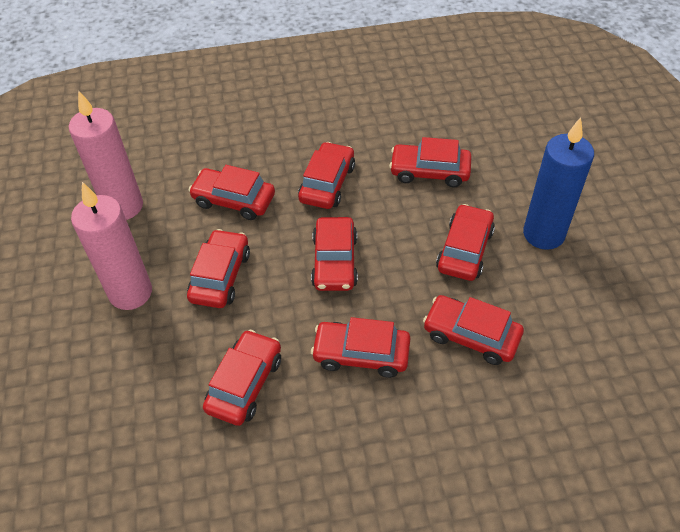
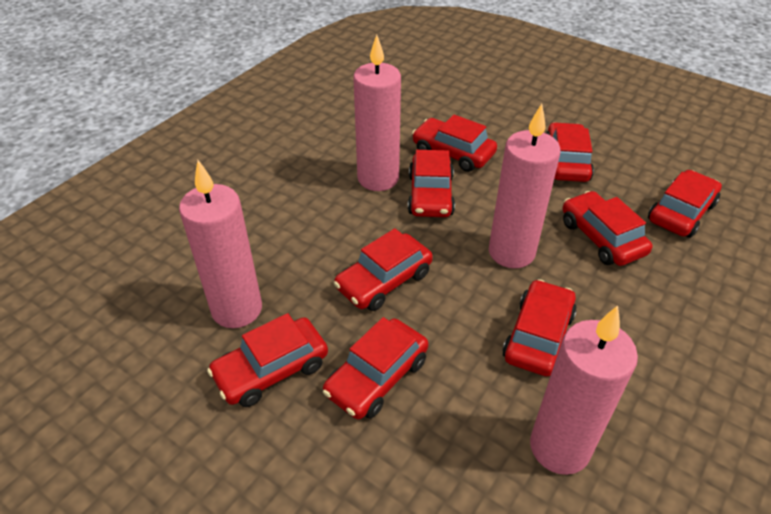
blue candle: [523,117,594,250] = 1 -> none = 0
pink candle: [69,90,143,220] [71,182,152,310] = 2 -> [179,160,262,328] [353,35,401,191] [489,104,561,268] [530,306,638,475] = 4

